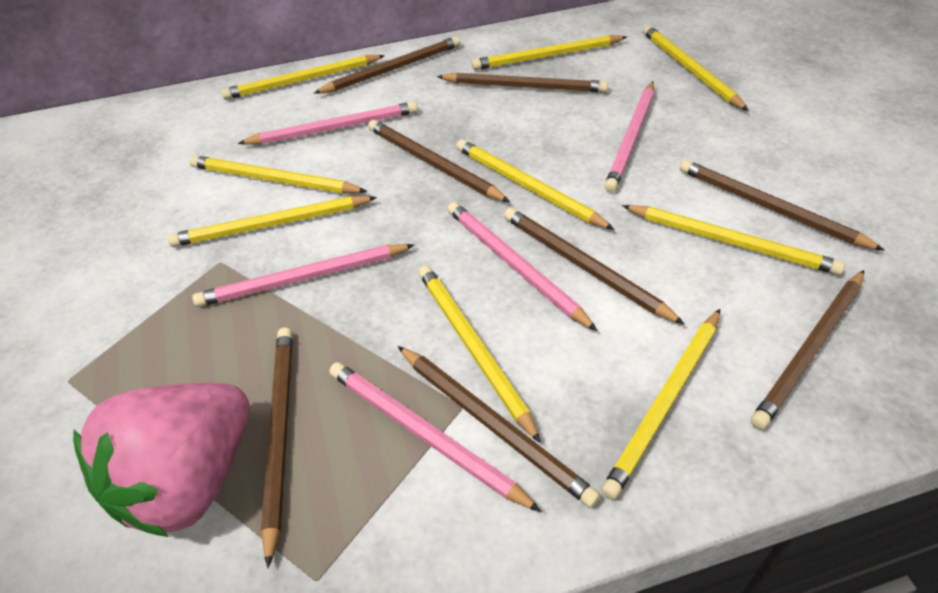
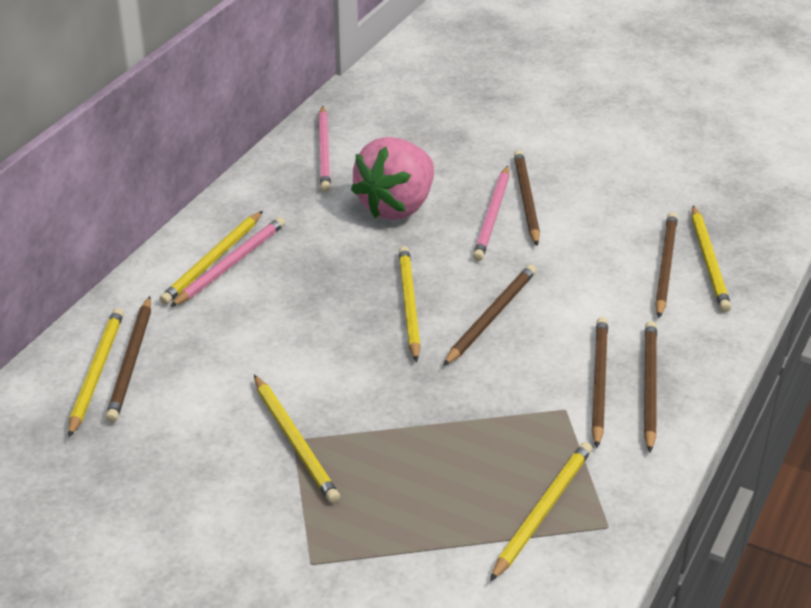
brown pencil: [261,328,293,568] [313,36,461,94] [368,120,510,202] [398,346,600,508] [437,72,608,93] [504,208,685,325] [680,160,885,251] [751,270,864,430] = 8 -> [106,296,151,423] [443,265,536,366] [514,150,540,246] [591,317,608,448] [644,321,657,453] [655,212,678,318] = 6
pink pencil: [192,244,415,307] [238,101,418,145] [329,362,541,512] [447,202,598,331] [604,82,654,192] = 5 -> [170,217,285,307] [318,106,331,192] [473,166,509,261] = 3
yellow pencil: [168,196,377,247] [189,155,367,194] [221,55,385,100] [418,265,541,444] [456,139,615,230] [472,35,627,70] [601,309,720,500] [622,205,845,275] [643,25,749,111] = 9 -> [68,308,124,437] [159,211,263,305] [254,375,340,504] [399,246,421,362] [490,442,592,581] [692,206,731,312] = 6

